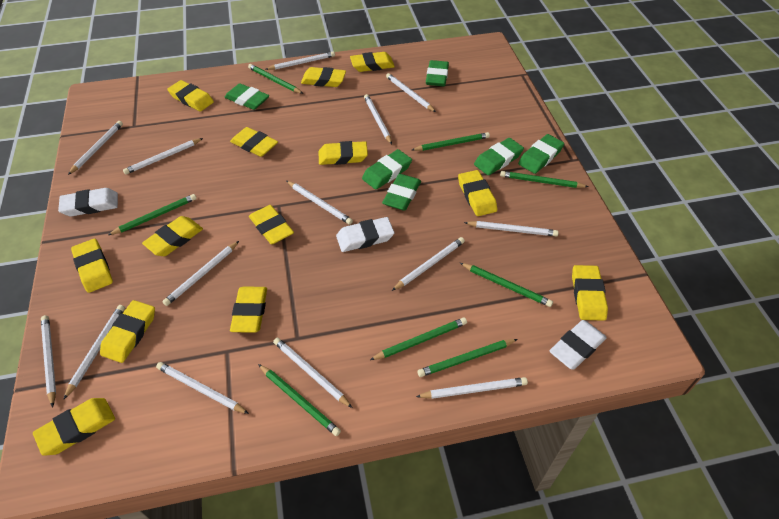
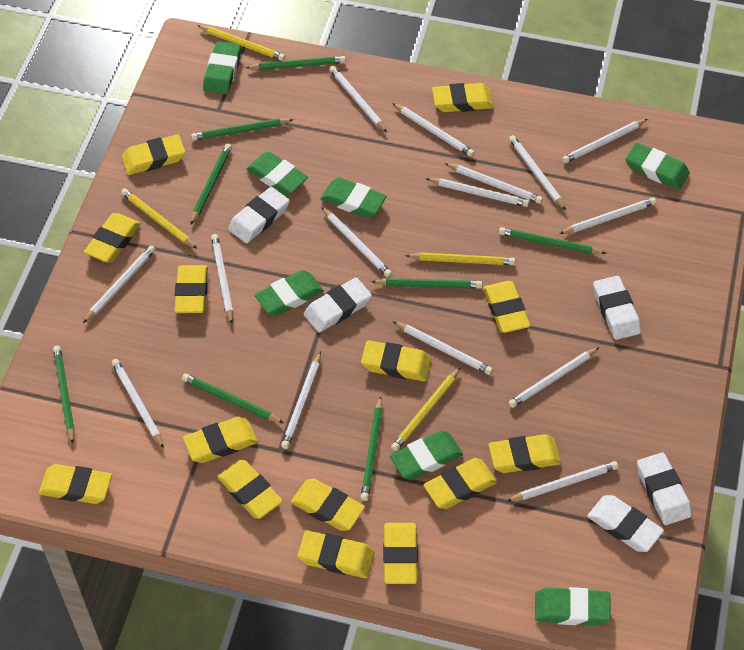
green eraser: [224,83,269,110] [362,149,412,190] [382,174,421,211] [426,60,449,86] [474,138,524,175] [518,134,564,174] = 6 -> [203,41,241,94] [246,151,308,195] [255,270,324,316] [320,177,387,218] [390,431,463,480] [535,587,611,626] [625,142,690,190] = 7
white eraser: [58,188,118,216] [336,217,394,252] [550,320,607,369] = 3 -> [228,187,290,243] [304,277,372,333] [587,495,664,552] [593,276,641,340] [637,452,692,525] = 5
white pencil: [41,315,56,408] [63,305,125,400] [68,121,123,175] [123,138,203,175] [156,362,249,414] [162,241,239,306] [265,51,335,70] [273,338,352,408] [287,181,353,225] [364,94,392,144] [386,73,436,112] [392,237,465,291] [416,377,528,399] [464,221,559,237] = 14 -> [83,245,156,323] [111,359,164,448] [211,234,233,324] [281,351,321,449] [321,207,392,277] [329,66,387,133] [392,103,474,157] [393,321,493,375] [426,178,529,207] [445,163,543,204] [507,461,618,501] [508,347,599,408] [509,135,566,210] [559,198,656,234] [562,119,648,163] = 15
yellow eraser: [33,398,115,456] [71,239,113,293] [100,300,155,363] [142,216,203,256] [167,80,214,112] [230,127,278,157] [230,286,267,333] [249,205,294,244] [301,67,346,87] [319,141,368,165] [350,52,395,72] [458,170,497,216] [572,265,608,321] = 13 -> [39,464,112,504] [84,213,141,262] [122,134,185,175] [174,265,208,313] [183,417,258,463] [218,460,283,519] [291,479,365,531] [298,530,374,578] [361,340,431,381] [383,523,418,584] [424,458,497,509] [432,83,494,112] [483,281,530,333] [489,434,561,473] = 14
yellow pencil: none = 0 -> [121,188,197,249] [197,25,285,61] [391,367,461,451] [405,253,515,265] = 4

